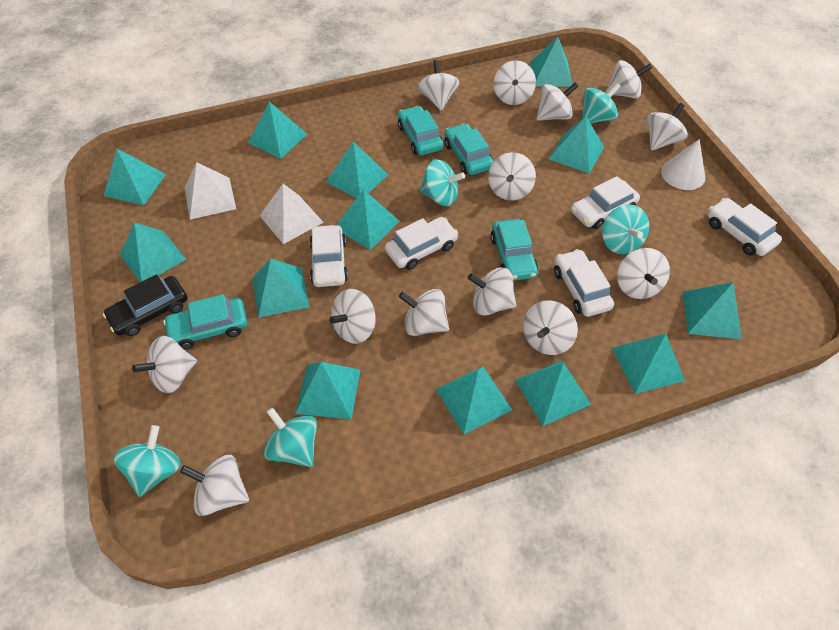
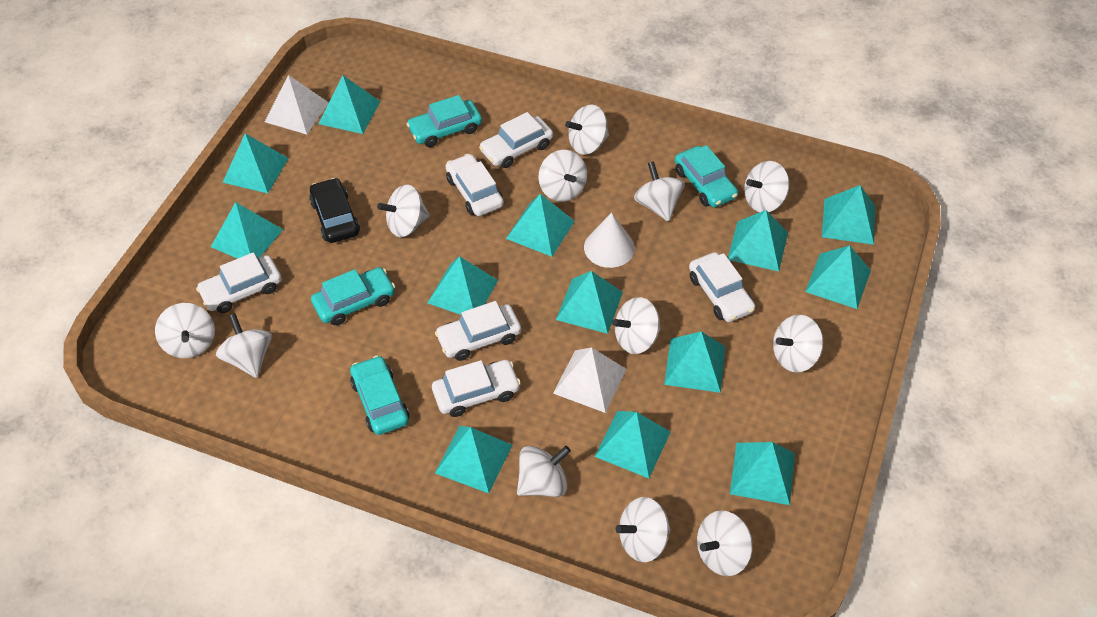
turquoise spinning top: [113,425,181,497] [263,408,317,467] [420,159,465,206] [582,83,621,123] [602,204,649,254] = 5 -> none = 0
white car: [309,225,348,287] [385,217,458,270] [554,249,614,317] [571,176,640,229] [707,198,782,256] = 5 -> [196,252,282,313] [432,360,521,417] [435,301,521,361] [446,154,504,216] [479,112,553,168] [689,252,755,322] = 6
white spinning top: [132,336,197,393] [180,455,249,516] [329,289,376,344] [399,289,449,336] [418,60,459,111] [468,267,516,315] [488,152,536,201] [494,60,536,105] [523,300,578,355] [536,82,578,121] [605,60,652,99] [617,248,670,299] [647,103,688,151] = 13 -> [155,303,215,358] [216,314,272,378] [377,184,430,237] [517,446,571,497] [538,150,587,202] [565,104,609,155] [612,297,661,354] [615,497,671,562] [634,161,685,222] [697,511,753,576] [744,161,789,212] [773,315,823,372] = 12

